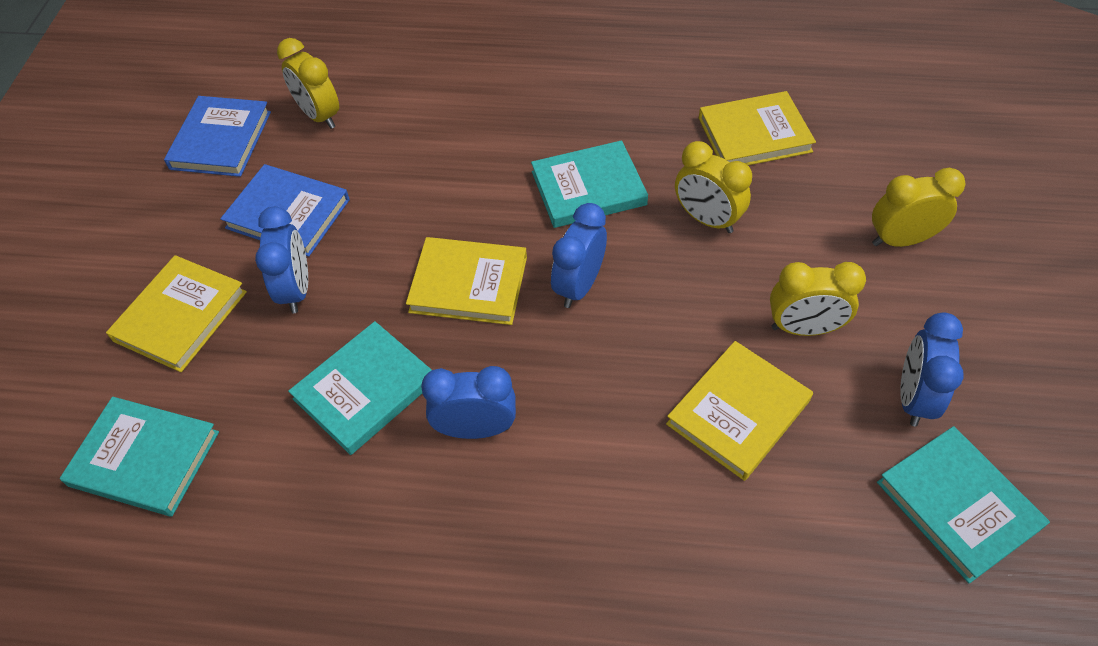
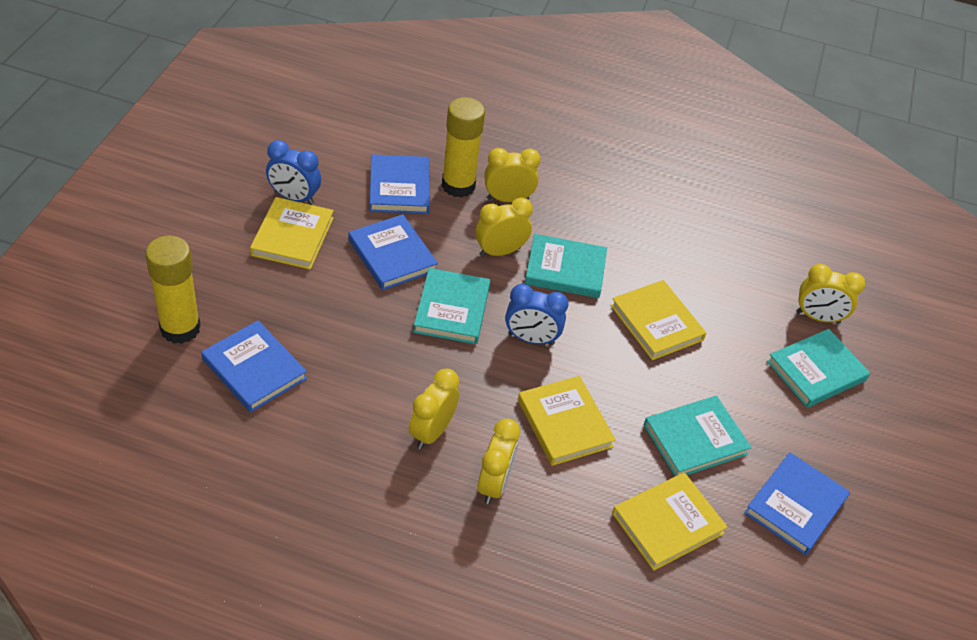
blue book: [164,96,271,177] [220,164,350,257] = 2 -> [201,320,307,413] [349,214,438,290] [370,154,430,214] [744,452,850,555] = 4
blue clock: [255,206,308,313] [421,366,516,439] [551,203,607,308] [900,312,963,426] = 4 -> [266,140,321,205] [505,284,568,345] = 2
yellow clock: [277,38,339,129] [675,141,752,233] [770,262,866,336] [872,168,965,247] = 4 -> [409,369,459,449] [475,197,533,257] [478,418,520,504] [484,148,541,202] [797,264,865,324] = 5
yellow glue stick: none = 0 -> [145,235,201,344] [442,97,485,198] = 2

